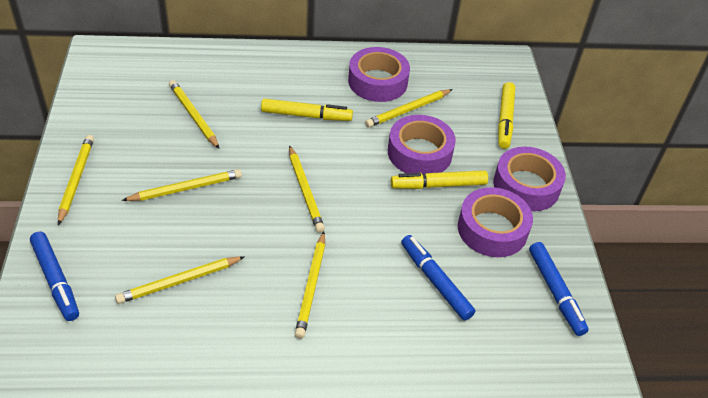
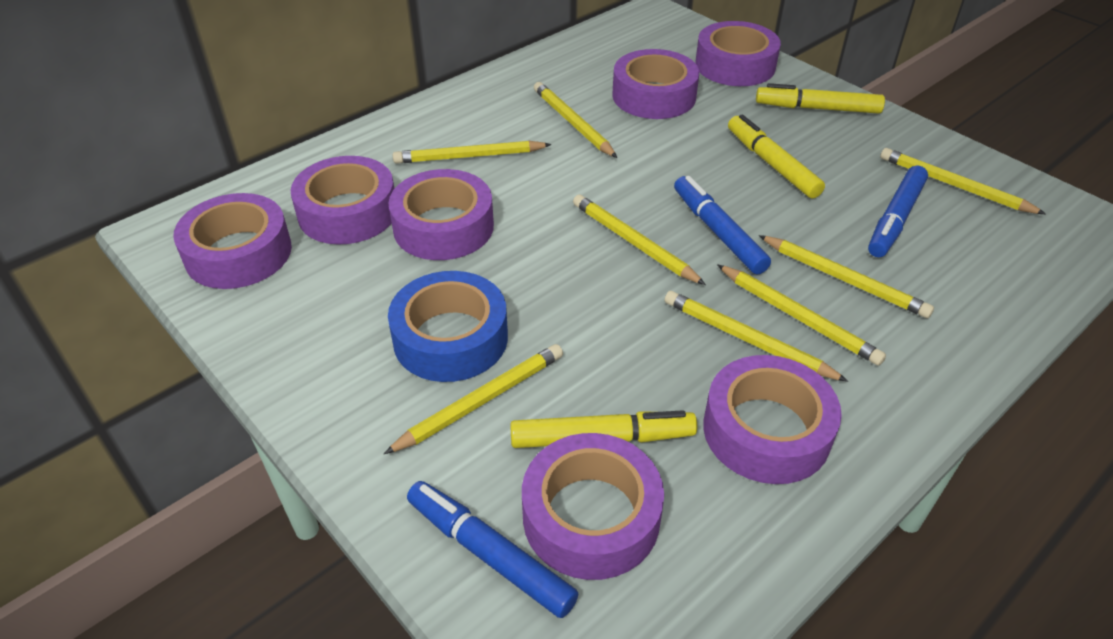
blue tape: none = 0 -> [388,271,508,382] = 1
purple tape: [348,47,410,102] [388,115,456,174] [458,187,533,257] [493,147,566,211] = 4 -> [173,193,292,289] [290,156,395,245] [389,169,494,260] [522,433,664,580] [612,49,699,119] [695,21,781,86] [703,355,842,484] = 7
yellow pencil: [58,135,94,225] [115,256,245,304] [121,169,242,201] [169,80,219,149] [289,145,325,233] [295,232,325,339] [365,89,453,127] = 7 -> [384,344,563,454] [393,141,552,164] [534,82,617,158] [573,194,706,285] [665,291,848,382] [717,264,886,366] [759,235,934,318] [880,148,1046,214] = 8

